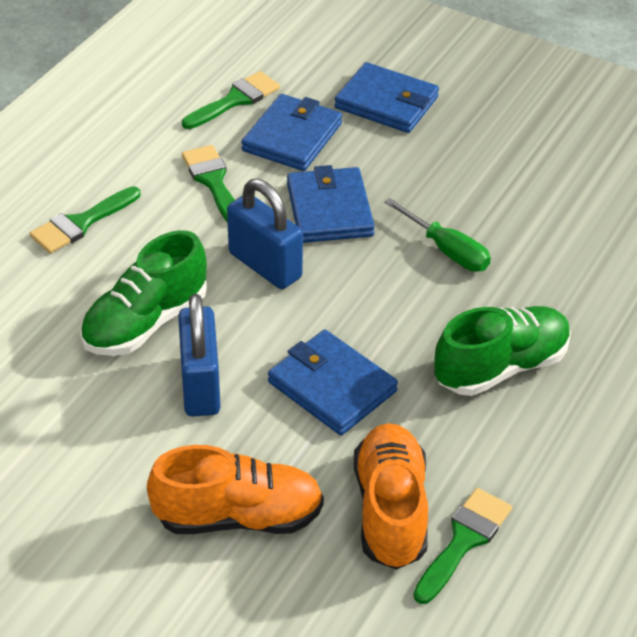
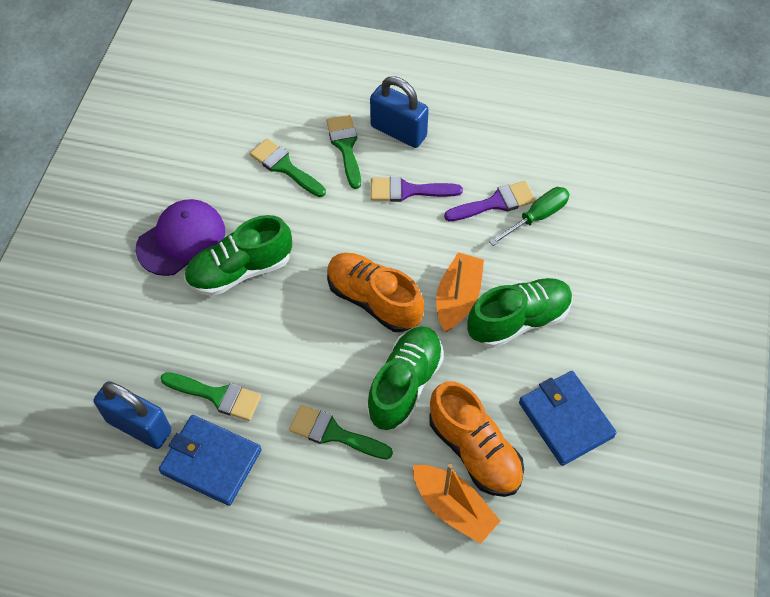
blue wallet: [241,94,342,171] [268,330,398,435] [287,165,375,243] [334,62,439,133] = 4 -> [159,415,261,506] [519,371,617,466] = 2
green shoe: [80,230,207,356] [434,306,571,396] = 2 -> [184,215,292,296] [366,326,444,430] [467,278,573,348] = 3
orange boat: none = 0 -> [413,464,500,544] [436,252,484,332] = 2
purple brush: none = 0 -> [371,176,463,202] [444,181,536,221] = 2
purple cap: none = 0 -> [135,199,225,276] = 1

